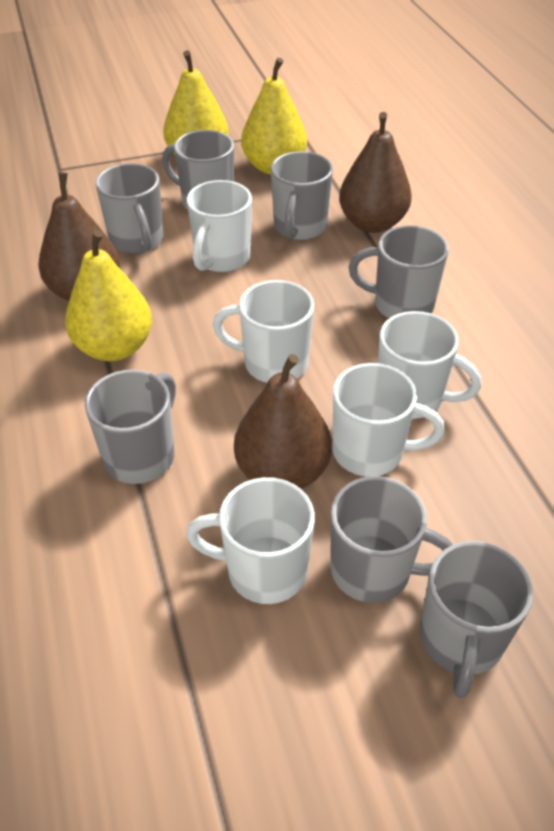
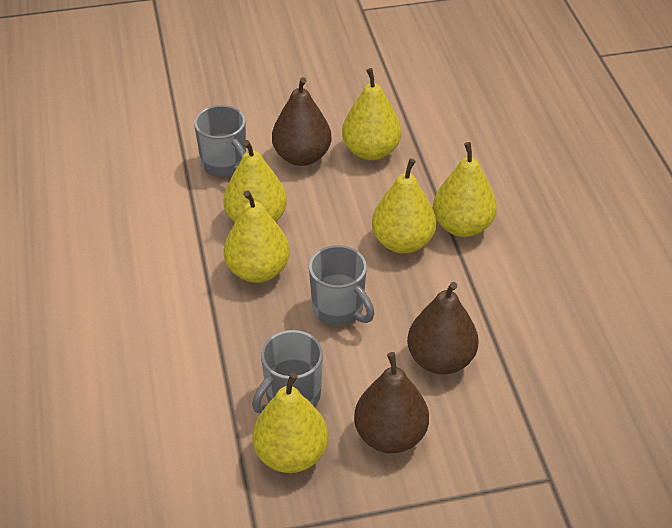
grey mug: [85,369,176,484] [95,163,163,254] [162,130,234,210] [271,151,333,240] [330,476,453,603] [349,225,449,318] [420,541,533,698] = 7 -> [194,105,246,177] [252,330,323,414] [309,245,375,326] = 3
white mug: [186,477,315,604] [187,180,252,272] [213,280,314,383] [332,363,445,477] [378,311,482,419] = 5 -> none = 0
yellow pear: [65,230,152,361] [163,50,229,155] [241,57,307,175] = 3 -> [223,140,287,222] [224,190,290,283] [252,373,328,473] [342,68,401,160] [372,158,436,254] [433,142,497,237] = 6

